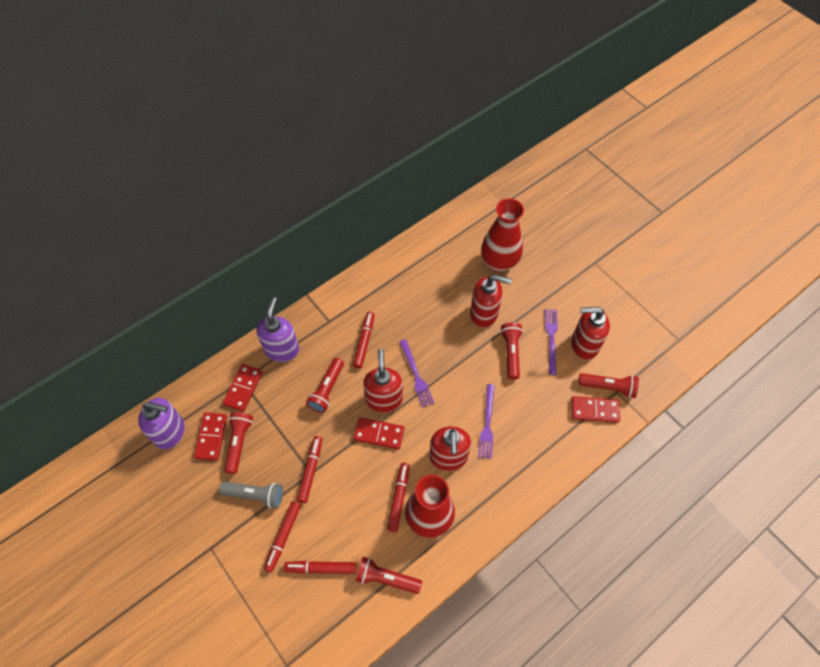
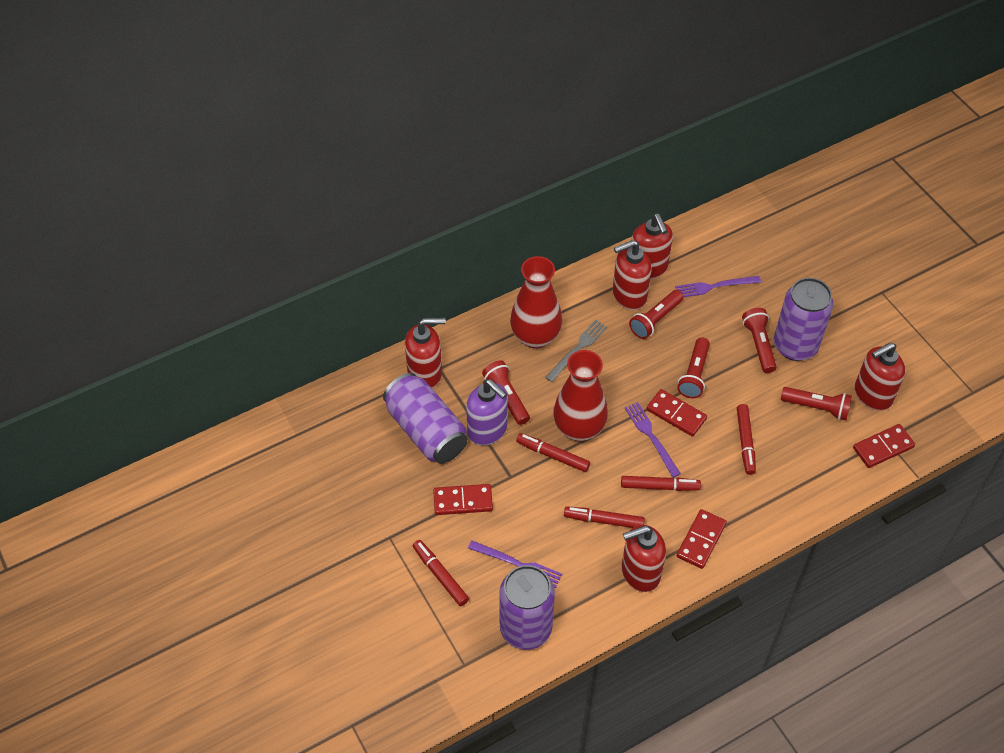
grey flashlight: [219,482,283,508] = 1 -> none = 0
grey fork: none = 0 -> [545,320,607,382] = 1
purple can: none = 0 -> [383,373,467,464] [499,565,555,650] [774,278,833,361] = 3
purple soap dispenser: [138,398,185,450] [256,297,299,362] = 2 -> [466,379,508,446] = 1
red soap dispenser: [363,349,403,413] [429,426,471,471] [470,275,512,328] [571,307,610,360] = 4 -> [405,318,446,388] [613,240,652,310] [622,525,666,592] [632,214,673,280] [855,342,905,411] = 5

